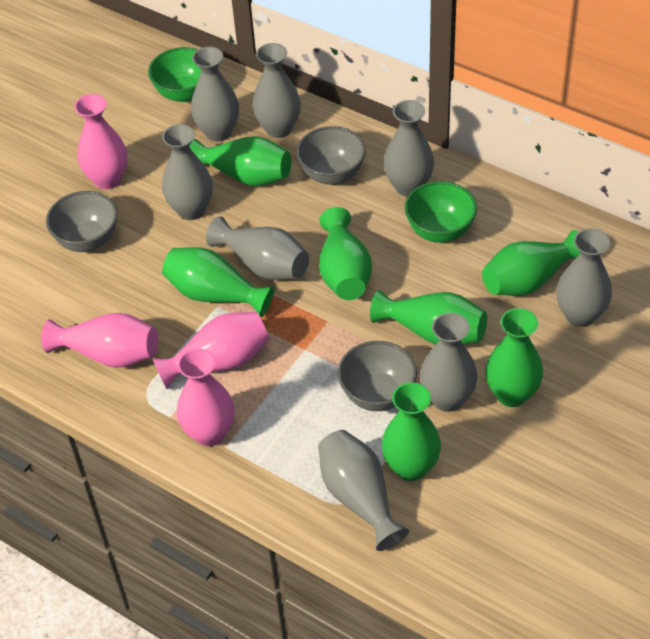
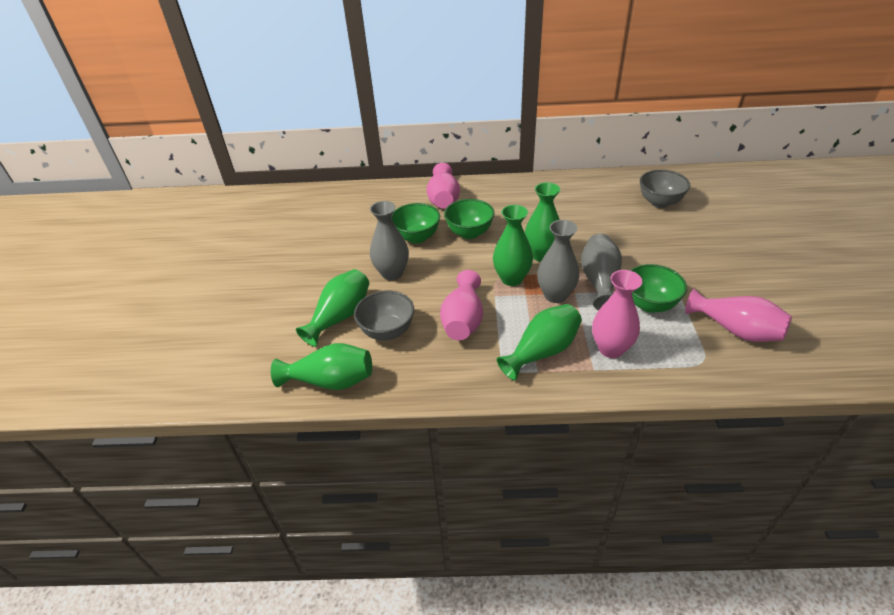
green bowl: [148,47,201,102] [405,181,477,243] = 2 -> [391,203,440,244] [444,199,495,239] [630,264,687,313] = 3
green vase: [162,247,274,317] [189,136,291,186] [319,207,372,300] [370,290,487,345] [382,382,441,481] [482,230,581,296] [485,308,543,407] = 7 -> [271,343,372,390] [296,269,369,347] [493,205,533,286] [497,304,582,380] [525,182,560,262] = 5
grey bowl: [46,191,118,252] [296,126,366,185] [338,341,417,411] = 3 -> [354,290,414,341] [640,170,690,208] = 2
grey vase: [162,124,213,220] [191,47,239,141] [206,216,309,280] [252,43,301,138] [318,430,409,551] [384,100,434,197] [420,313,478,412] [556,228,612,327] = 8 -> [370,201,409,280] [537,220,579,303] [581,233,622,310] = 3

